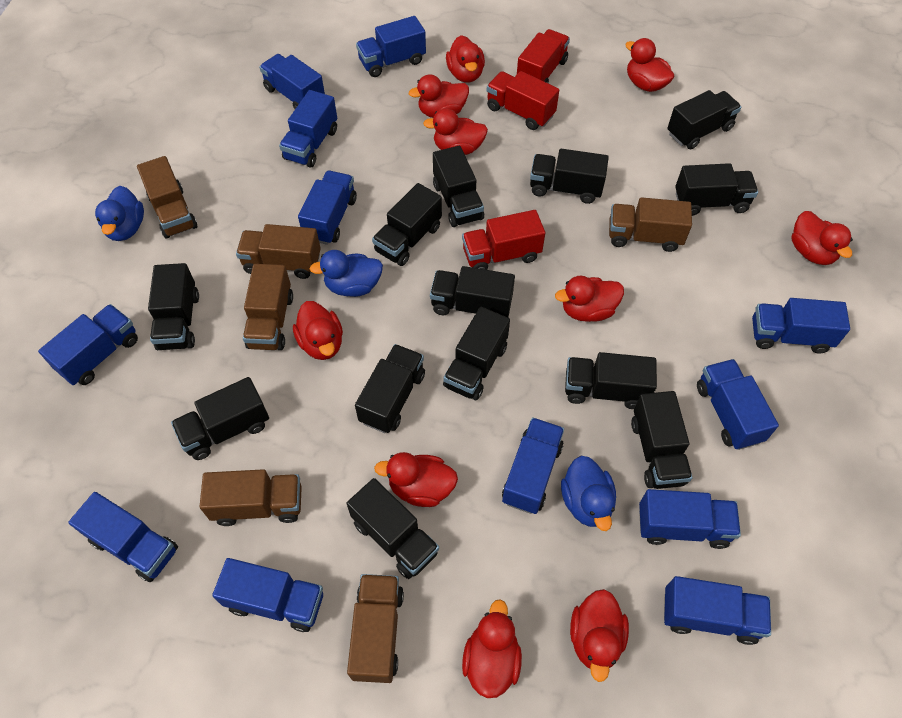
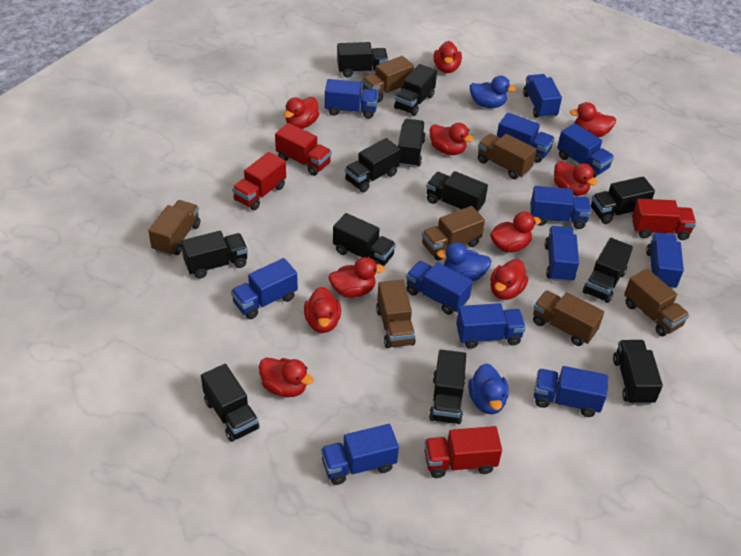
black truck: [148,263,199,350] [171,377,269,460] [347,478,439,579] [355,344,425,433] [372,183,442,266] [430,266,515,317] [433,146,484,227] [443,307,510,400] [530,149,609,204] [565,352,657,409] [631,391,693,489] [667,90,741,149] [675,163,758,216] = 13 -> [181,231,248,279] [201,364,260,442] [333,213,396,266] [337,42,388,78] [345,138,401,192] [394,64,437,116] [398,119,426,168] [426,171,488,212] [429,350,466,424] [583,238,633,303] [591,176,655,224] [613,340,663,405] = 12
brown truck: [137,156,198,239] [199,469,302,526] [236,224,321,279] [243,264,293,350] [347,574,404,683] [609,197,692,252] = 6 -> [148,200,200,256] [362,56,414,103] [376,280,416,348] [422,206,485,261] [478,133,536,179] [533,290,604,346] [624,269,690,336] = 7
red truck: [462,210,545,270] [487,71,559,130] [517,29,570,83] = 3 -> [232,152,286,210] [275,123,332,176] [424,426,502,478] [632,199,696,240] = 4

